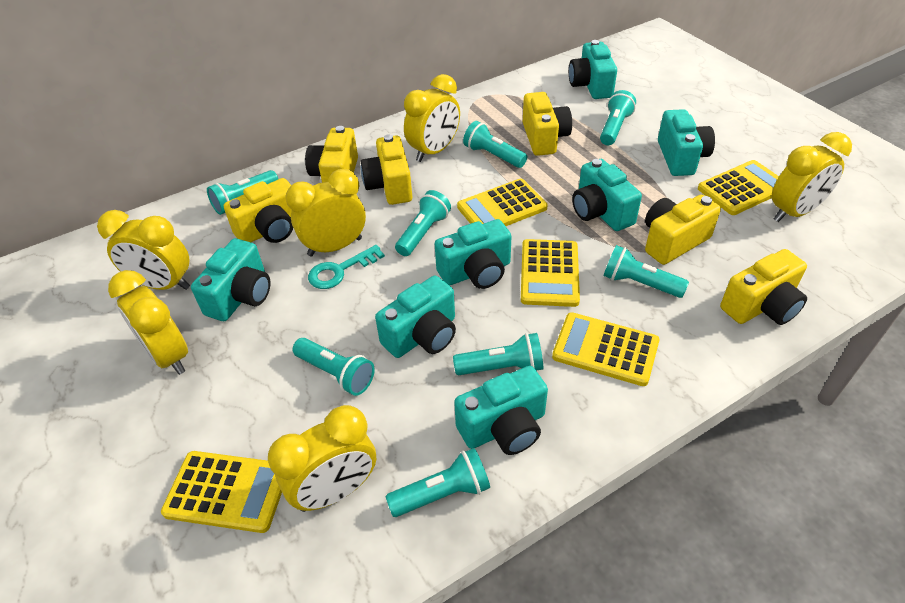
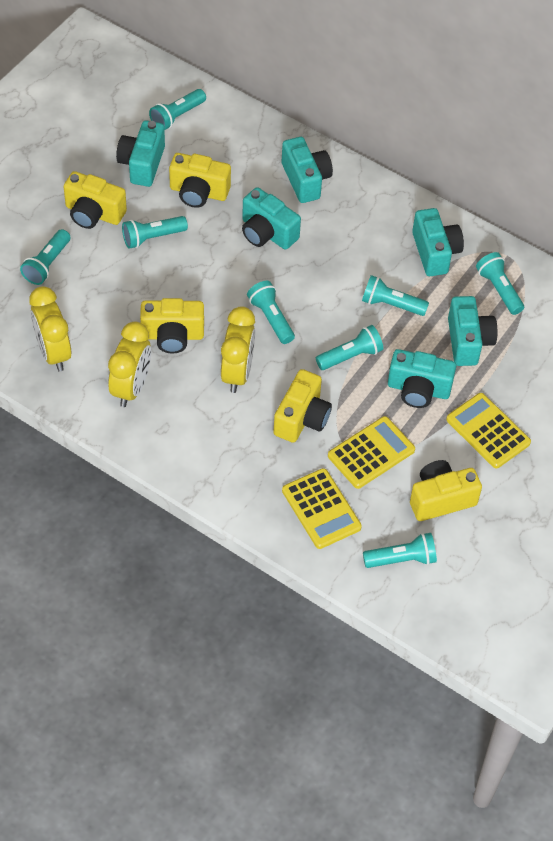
turquoise camera: [191,238,270,321] [375,276,456,358] [435,219,512,289] [454,366,548,455] [569,40,617,99] [572,159,642,231] [658,109,715,176] = 7 -> [116,120,165,187] [242,187,301,250] [282,137,333,203] [388,349,456,408] [412,208,464,276] [448,296,497,366] = 6
turquoise key: [308,245,385,289] = 1 -> none = 0
yellow calculator: [161,451,282,533] [457,178,548,226] [521,239,580,307] [552,312,660,386] [698,160,779,215] = 5 -> [282,468,362,549] [328,416,415,489] [446,393,531,469] = 3
yellow camera: [224,178,293,243] [305,126,358,182] [361,134,412,205] [523,92,572,156] [645,195,721,265] [720,249,807,325] = 6 -> [64,171,127,229] [140,298,204,354] [169,153,231,208] [273,369,332,443] [410,460,482,521] = 5
yellow clock: [97,210,190,290] [108,270,188,375] [268,405,376,512] [285,169,366,256] [404,74,460,162] [772,132,852,222] = 6 -> [29,286,71,371] [108,321,151,407] [221,306,255,393] = 3

